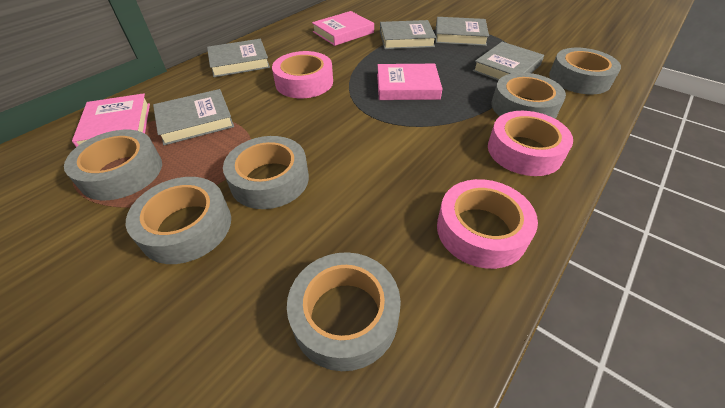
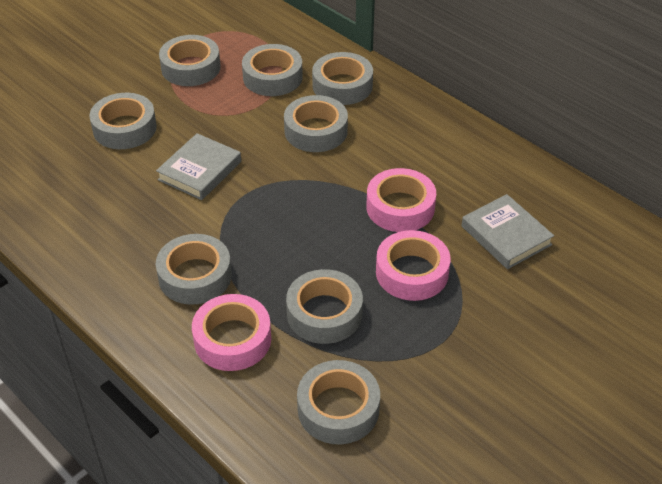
grey book: [153,89,234,145] [207,39,270,77] [380,20,436,49] [436,17,489,46] [473,42,544,80] = 5 -> [156,133,241,200] [462,194,554,269] = 2
grey tape: [64,130,162,200] [126,177,231,264] [223,136,309,209] [287,252,401,371] [491,73,566,119] [549,48,621,94] = 6 -> [89,93,157,149] [156,234,232,305] [159,35,221,86] [242,44,303,96] [284,95,348,152] [286,269,363,344] [297,360,380,445] [312,52,373,105] = 8
pink book: [72,93,150,147] [312,11,374,46] [377,64,442,100] = 3 -> none = 0

